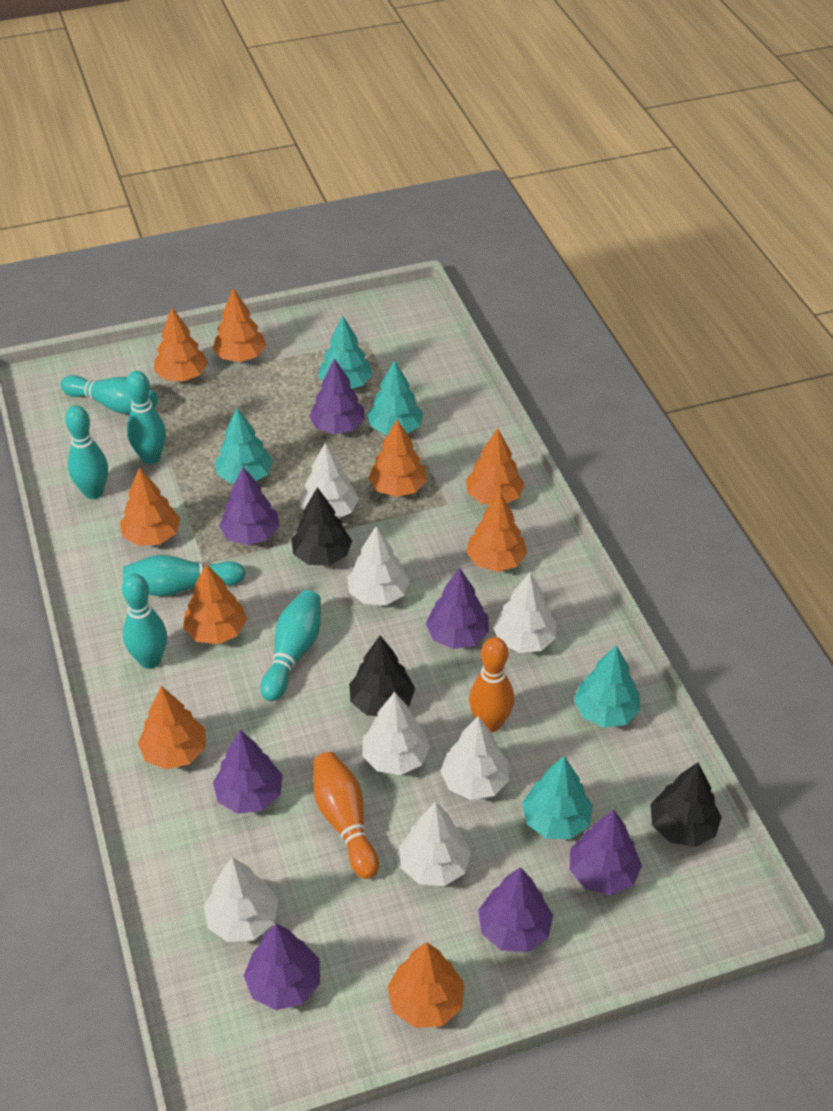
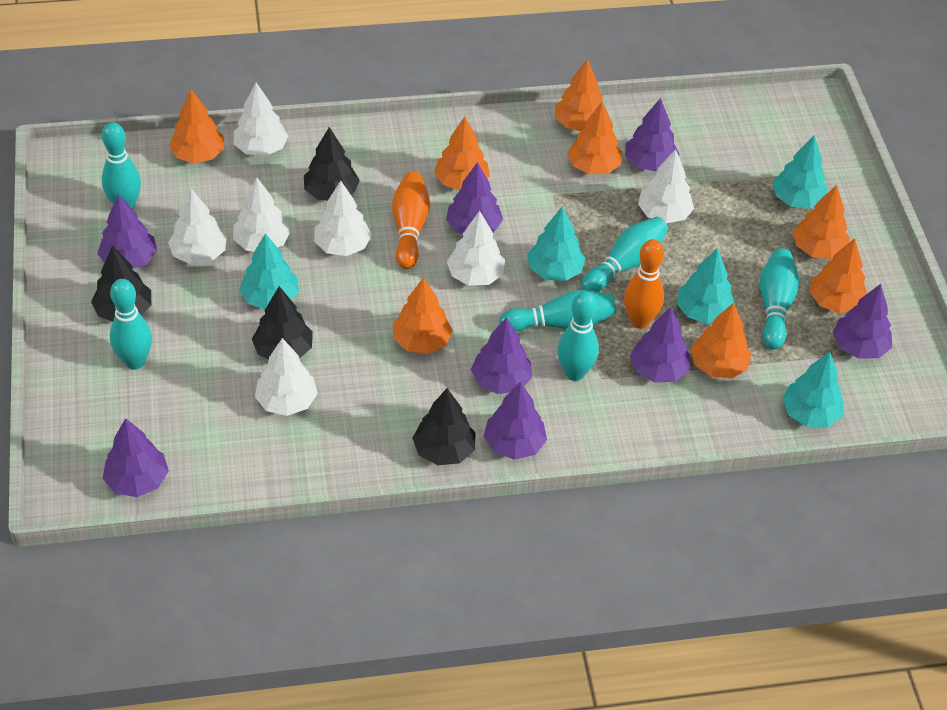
black tree: [291,487,352,566] [349,636,415,716] [650,763,722,847] = 3 -> [91,246,151,321] [252,286,313,360] [304,127,360,201] [412,388,476,465] = 4
orange tree: [120,467,180,546] [138,686,205,769] [154,308,208,382] [183,564,247,644] [213,288,266,362] [368,419,427,497] [387,942,465,1028] [466,428,524,505] [466,493,527,572] = 9 -> [169,89,224,163] [393,277,453,354] [434,117,490,191] [555,59,603,131] [567,101,622,174] [691,303,751,378] [793,185,850,259] [809,238,867,313] = 8
purple tree: [213,730,283,814] [219,467,280,545] [244,924,320,1010] [309,358,365,434] [426,568,489,649] [478,867,553,952] [570,810,642,895] = 7 -> [97,194,157,269] [103,418,169,497] [446,162,503,234] [471,317,532,394] [484,382,547,460] [625,98,679,172] [630,307,690,382] [833,284,892,359] = 8

